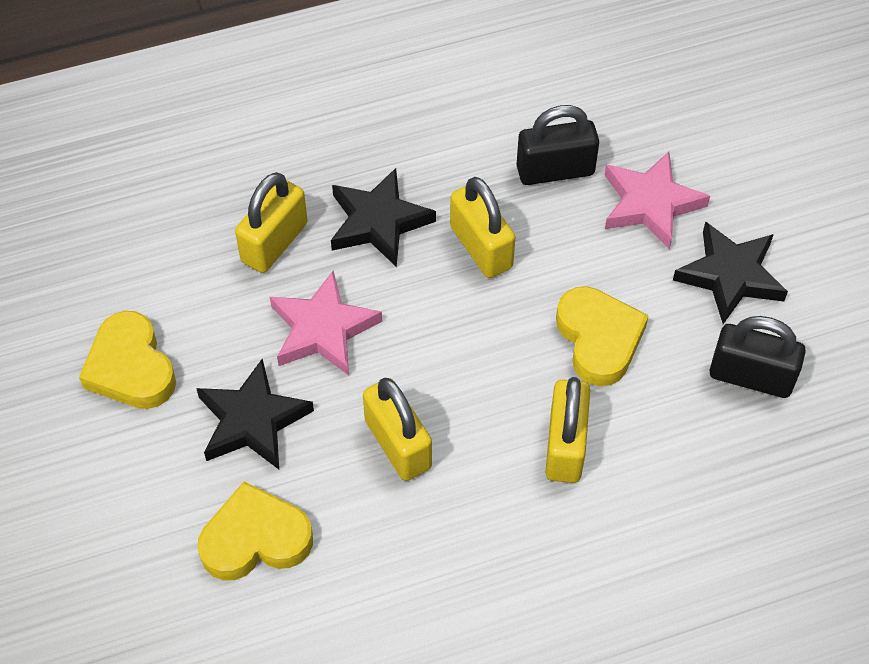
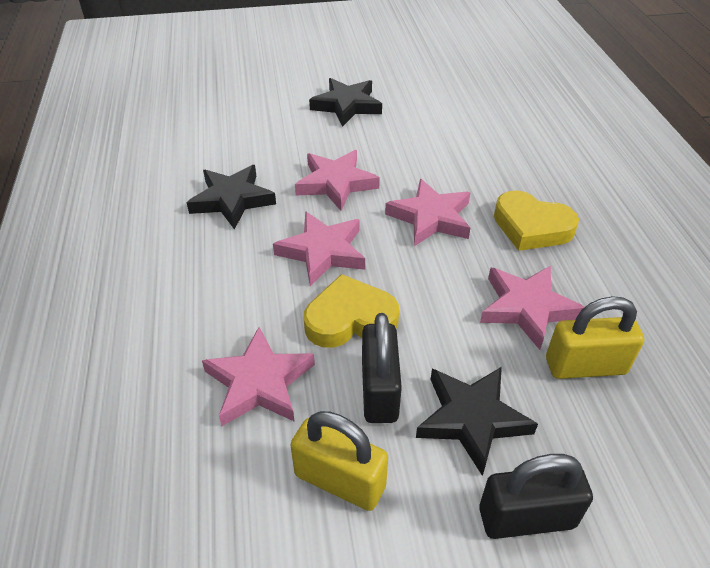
pink star: [270,271,382,376] [604,152,710,249] = 2 -> [202,327,315,426] [273,211,365,286] [295,150,380,211] [385,179,471,246] [480,266,584,350] = 5
yellow heart: [79,311,176,409] [198,481,313,580] [556,286,649,386] = 3 -> [304,274,399,348] [494,190,579,251] = 2
yellow padlock: [235,172,308,273] [363,378,432,481] [450,177,515,278] [545,377,590,483] = 4 -> [291,411,388,511] [546,296,644,379] = 2

